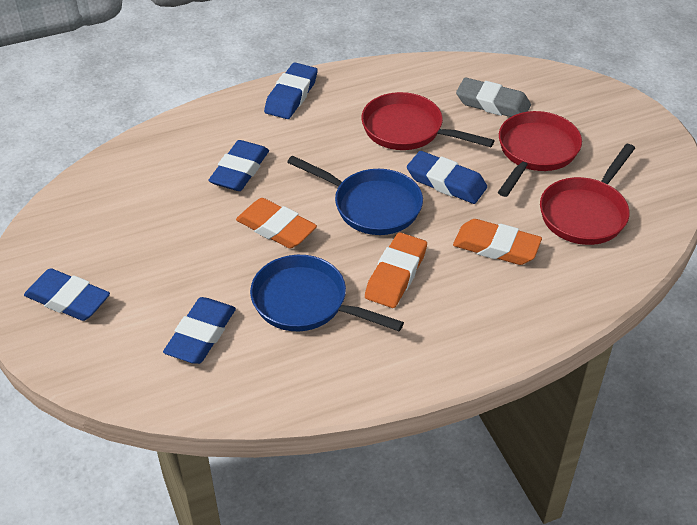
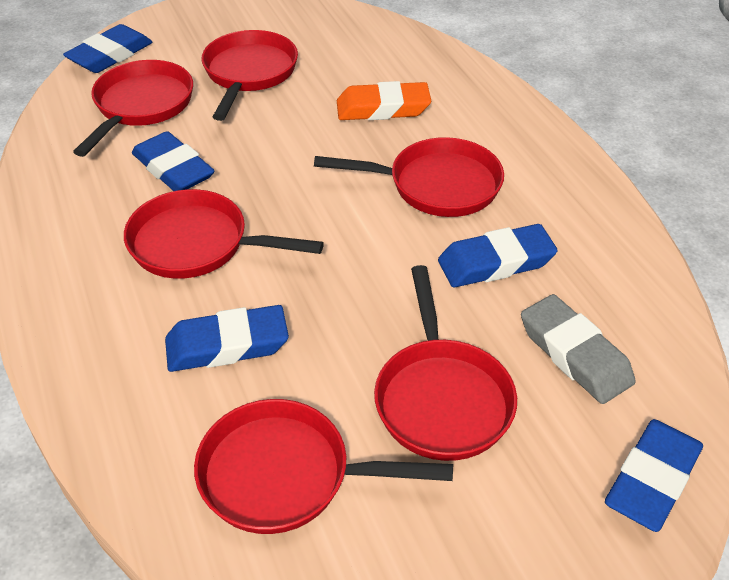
blue pan: [250,255,404,331] [287,155,423,235] = 2 -> none = 0
orange eraser: [236,198,317,249] [365,232,427,308] [453,219,542,265] = 3 -> [337,81,431,120] = 1
red pan: [361,92,495,150] [498,111,582,197] [540,144,635,245] = 3 -> [73,60,193,157] [124,189,324,279] [194,399,453,534] [202,30,298,121] [314,137,504,217] [374,265,517,461] = 6

